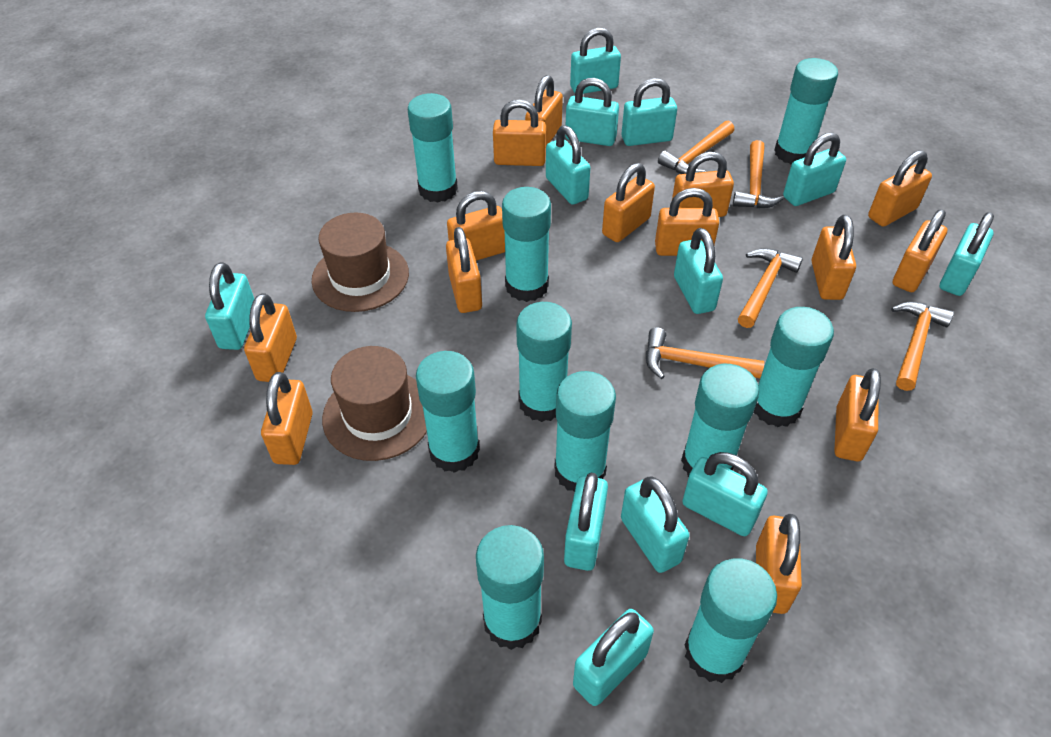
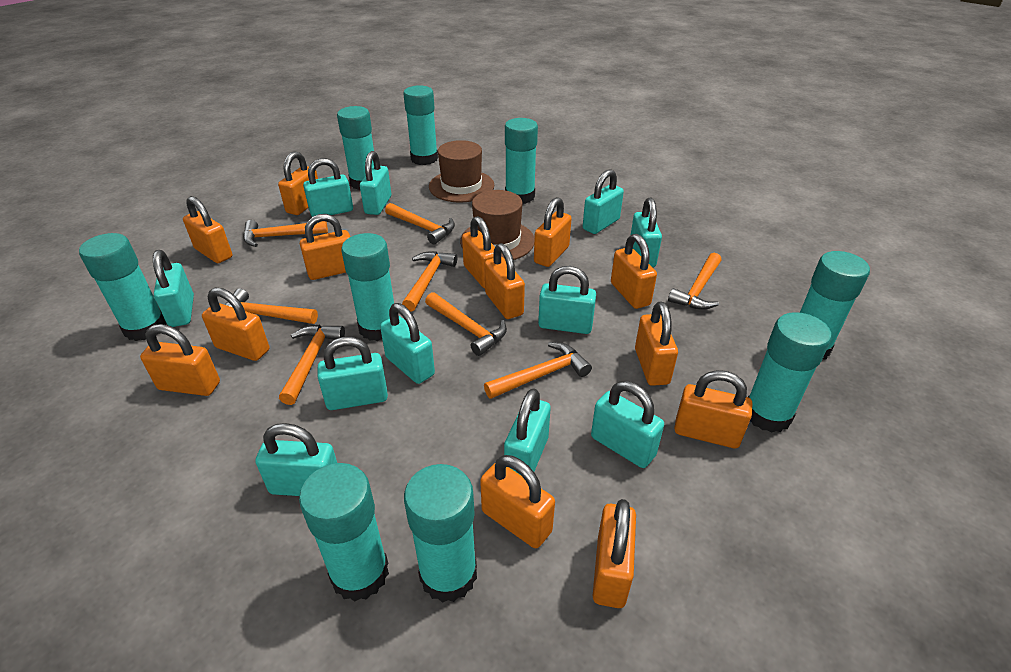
orange hammer: [646,327,764,379] [658,121,734,174] [733,140,784,209] [738,248,803,328] [891,302,954,391] = 5 -> [225,288,318,324] [243,220,328,247] [279,325,345,405] [385,203,455,245] [402,251,457,312] [425,292,507,356] [484,342,592,399] [668,253,722,310] = 8
orange padlock: [244,293,297,382] [261,372,313,465] [446,227,482,313] [447,191,505,261] [493,100,546,166] [525,75,563,146] [602,163,655,242] [655,188,719,256] [672,152,734,217] [756,514,802,614] [812,215,856,300] [834,368,881,461] [868,150,932,227] [893,209,947,292] = 14 -> [140,324,220,396] [183,196,232,263] [202,288,269,361] [278,151,318,215] [300,214,350,280] [462,216,495,288] [480,455,555,548] [484,243,525,319] [534,197,572,267] [593,499,636,608] [611,234,657,309] [635,302,678,386] [674,370,752,448] = 13
turquoise glue stick: [408,93,458,203] [416,351,480,473] [476,525,544,650] [502,187,551,302] [516,302,572,422] [554,371,616,492] [681,364,759,477] [685,558,777,683] [754,307,834,427] [774,58,838,165] = 10 -> [79,233,167,341] [299,463,389,602] [337,106,374,190] [341,233,394,341] [403,85,438,165] [404,464,477,603] [505,118,538,204] [748,312,832,433] [800,251,870,360] = 9
turquoise padlock: [205,262,254,350] [546,125,590,205] [564,473,608,571] [565,78,619,146] [570,28,621,94] [573,609,654,706] [621,78,677,146] [621,476,690,573] [674,228,723,314] [682,452,768,536] [783,132,846,206] [940,212,994,296] = 12 -> [153,250,194,327] [255,423,337,496] [303,158,353,217] [318,337,388,410] [360,151,391,215] [380,303,435,384] [504,388,551,474] [538,266,596,334] [583,169,624,234] [591,381,664,468] [631,198,662,267] = 11

